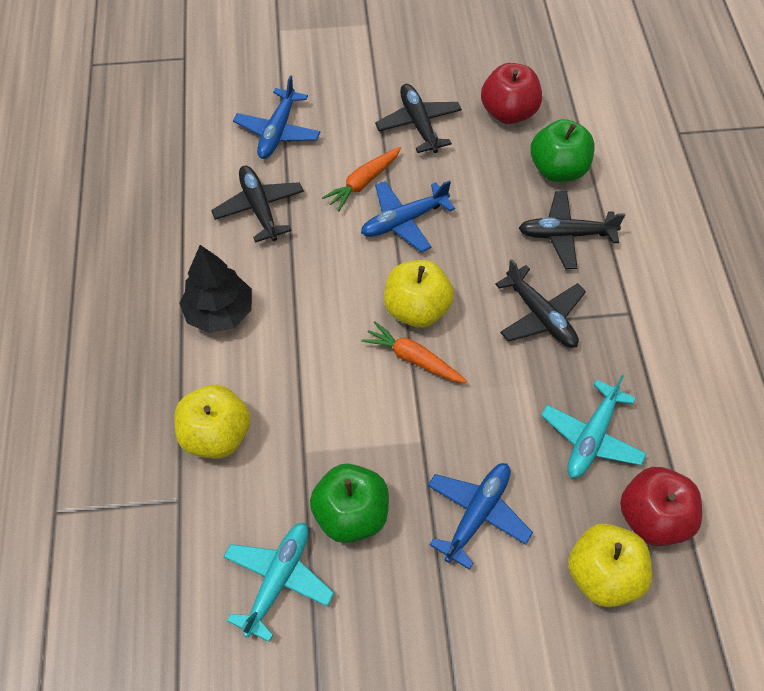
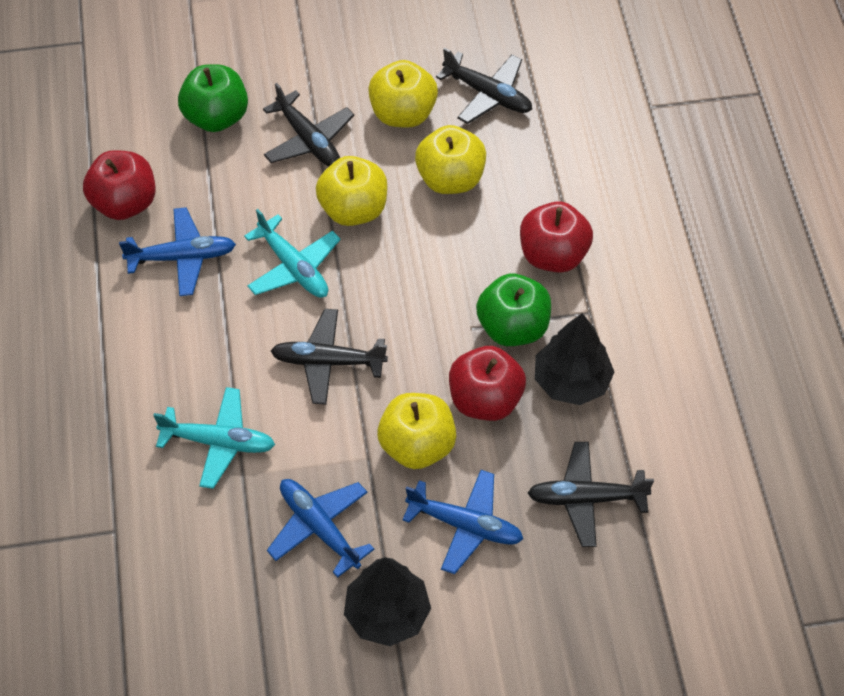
black tree: [179,245,252,333] = 1 -> [344,557,431,646] [535,313,615,405] = 2
orange carrot: [322,147,401,211] [361,321,467,383] = 2 -> none = 0
red apple: [481,63,542,124] [620,467,702,546] = 2 -> [83,150,156,220] [449,346,526,421] [520,201,593,273] = 3
yellow apple: [174,385,251,459] [384,260,454,328] [568,523,652,607] = 3 -> [316,156,387,226] [368,60,438,128] [377,393,456,469] [415,125,486,194] = 4

